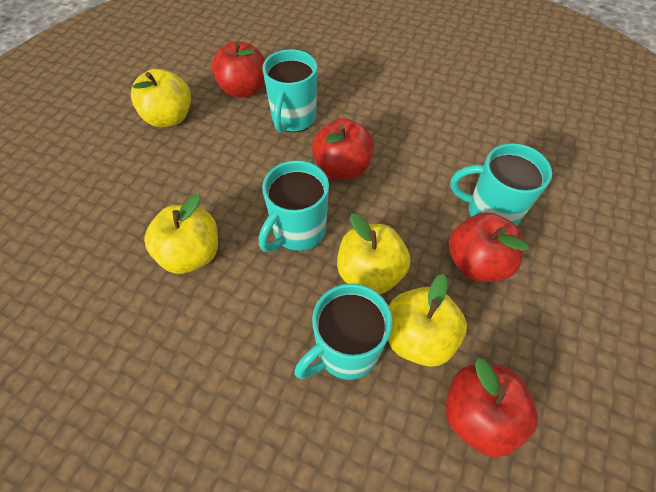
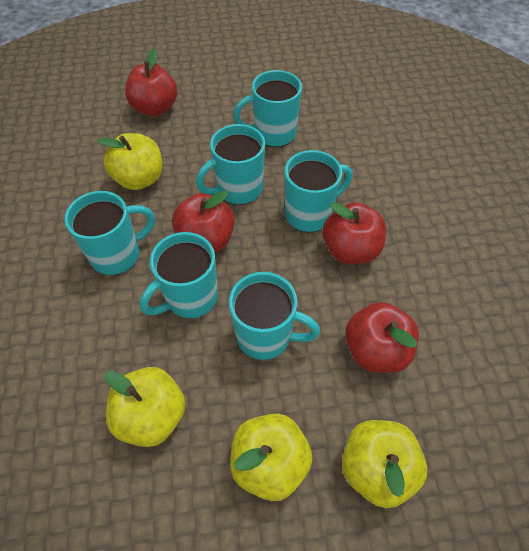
turquoise mug: [259,160,329,252] [262,49,317,133] [294,283,392,380] [450,143,552,226] = 4 -> [65,191,155,275] [140,232,218,318] [196,124,265,205] [229,272,320,360] [233,70,302,147] [285,150,352,232] = 6

